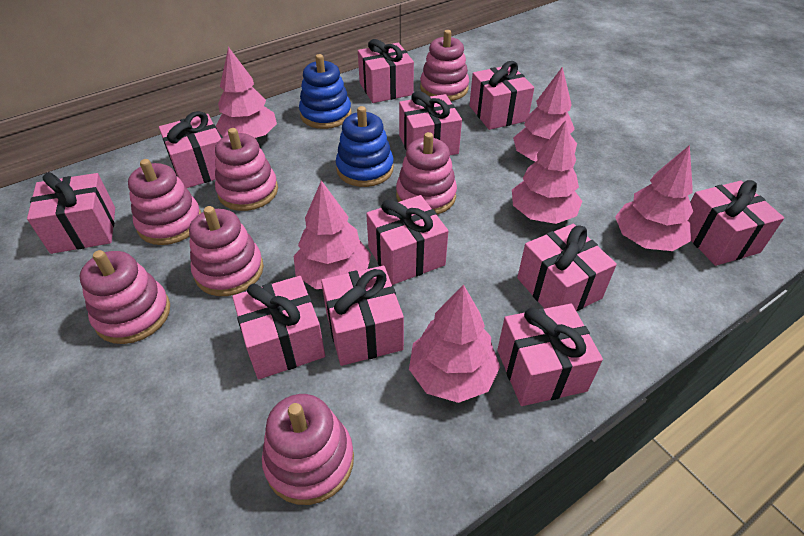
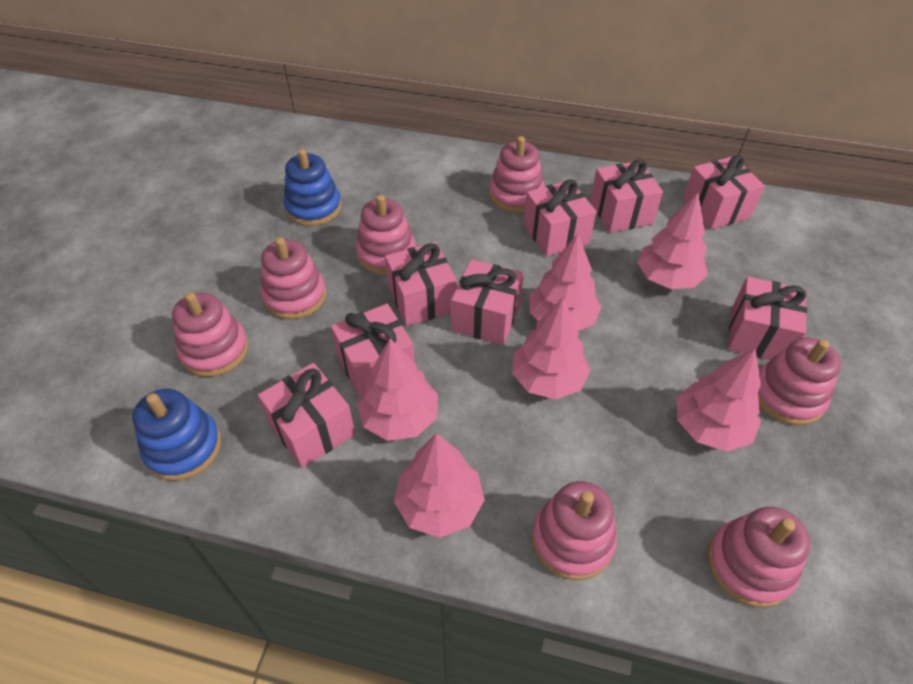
pink gift: [27,172,115,254] [159,111,221,188] [232,276,325,379] [321,266,404,366] [358,39,414,103] [366,195,448,285] [399,91,462,155] [469,61,534,130] [497,304,603,406] [517,224,617,311] [688,180,784,266] = 11 -> [258,363,355,468] [331,304,415,398] [385,242,457,326] [451,259,524,345] [523,179,596,257] [590,159,663,233] [683,155,765,230] [728,277,807,360] = 8

